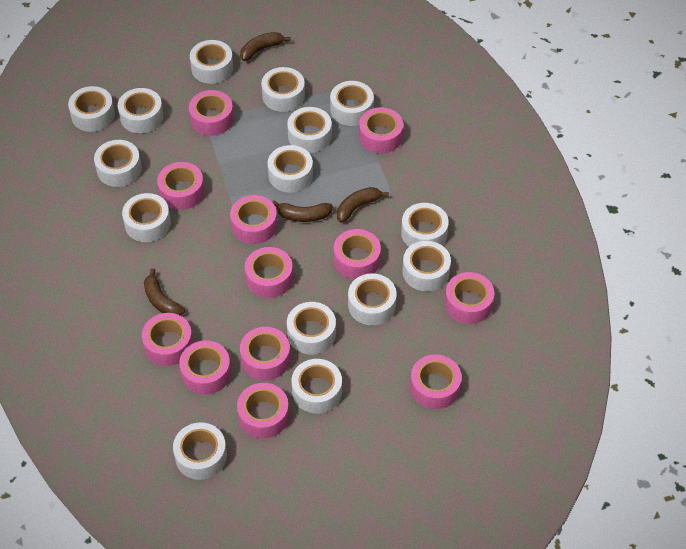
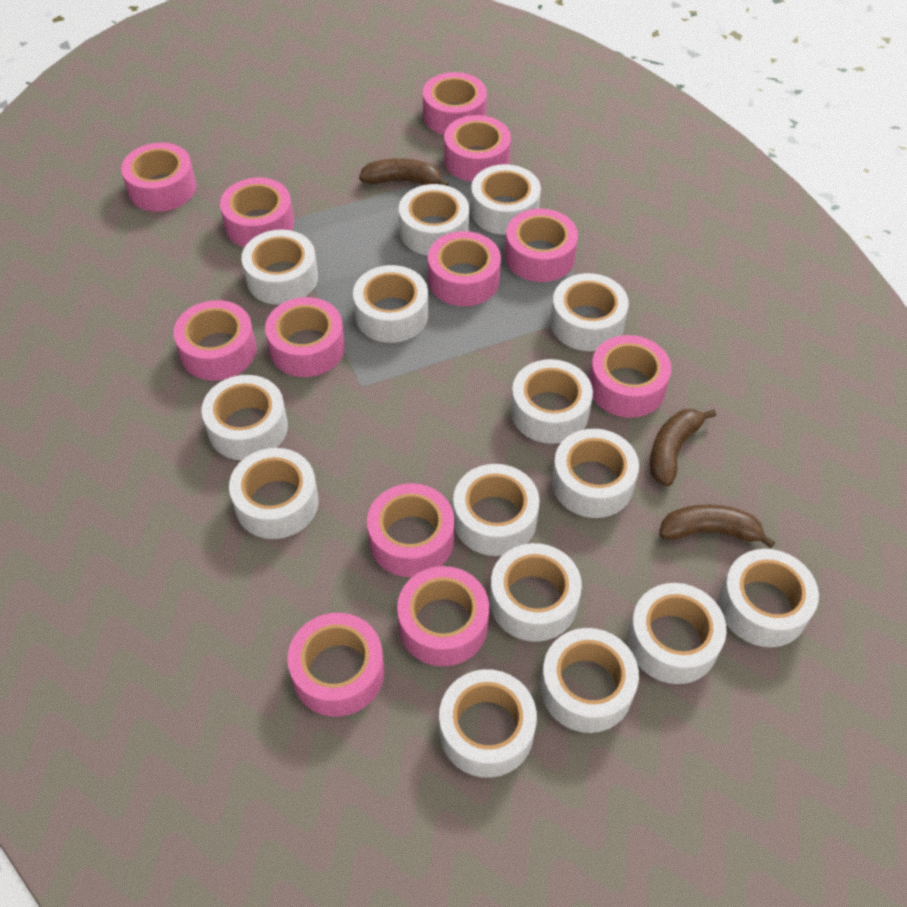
brown banana: [144,268,185,315] [240,32,291,61] [272,200,333,222] [337,187,389,223] = 4 -> [359,158,449,186] [650,409,716,486] [659,504,776,549] = 3

